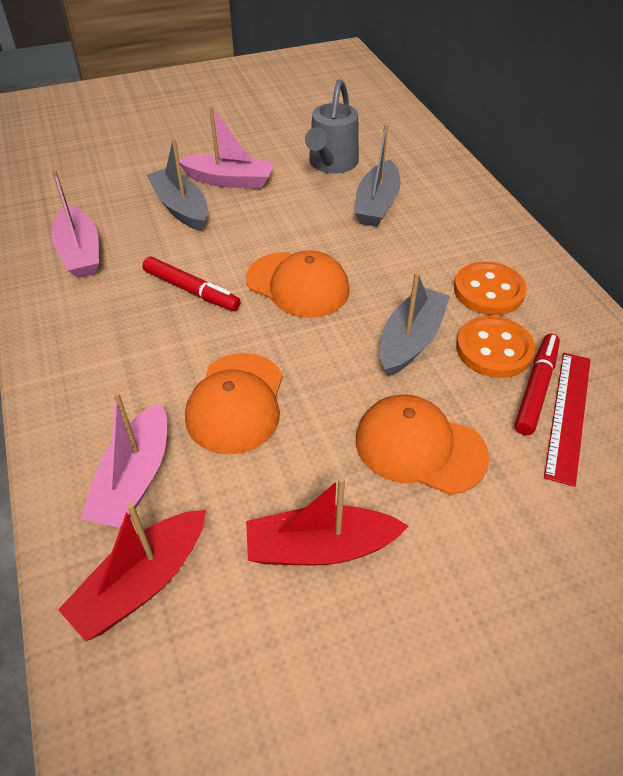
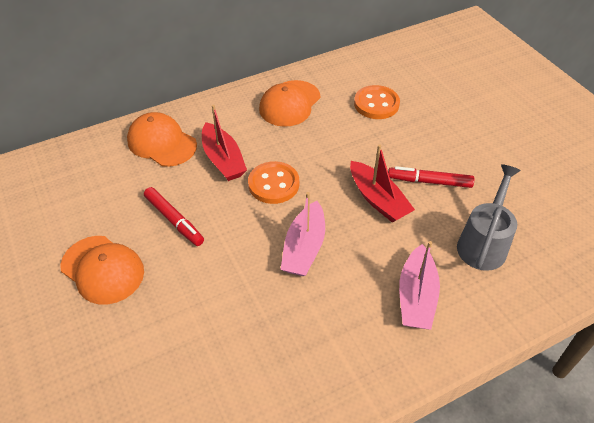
grey boat: [146,139,208,231] [354,124,401,227] [380,272,450,377] = 3 -> none = 0
pink boat: [51,170,99,278] [80,392,167,528] [179,106,275,189] = 3 -> [280,192,325,276] [399,241,440,330] = 2
red ruler: [544,353,591,487] = 1 -> none = 0

